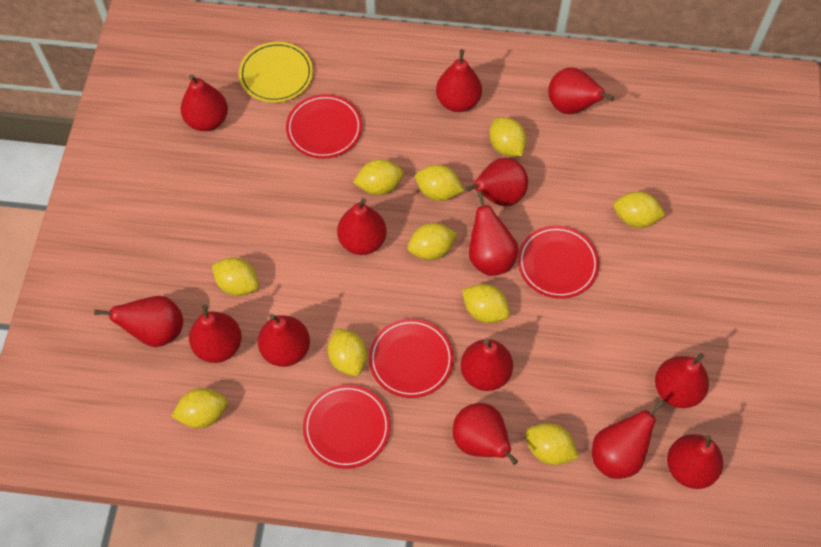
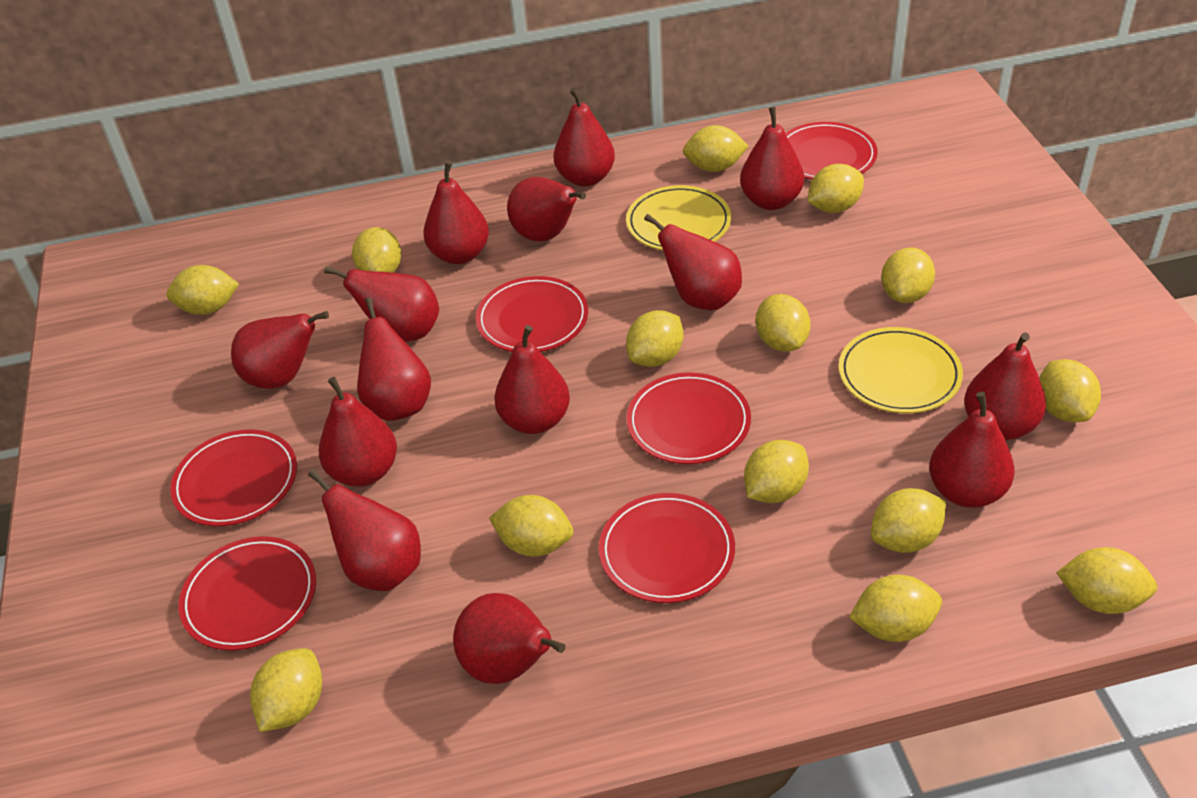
red plate: [286,94,362,159] [303,384,390,469] [369,318,454,398] [518,226,599,299] = 4 -> [170,429,297,526] [179,536,316,650] [476,276,588,352] [599,493,735,603] [626,373,751,464] [785,122,878,180] = 6
yellow lemon: [171,388,228,428] [212,258,259,296] [328,328,367,376] [353,159,404,195] [407,223,457,260] [415,165,464,201] [462,284,510,323] [489,117,526,156] [525,423,579,465] [613,191,666,228] = 10 -> [166,265,239,315] [250,648,322,732] [352,227,401,273] [489,495,573,557] [626,310,684,367] [683,125,749,172] [744,440,809,503] [756,294,811,352] [808,164,864,213] [849,575,942,642] [871,488,946,553] [881,247,935,303] [1039,359,1101,422] [1056,547,1157,614] = 14
yellow plate: [239,42,313,103] = 1 -> [626,185,731,250] [838,327,963,413] = 2

